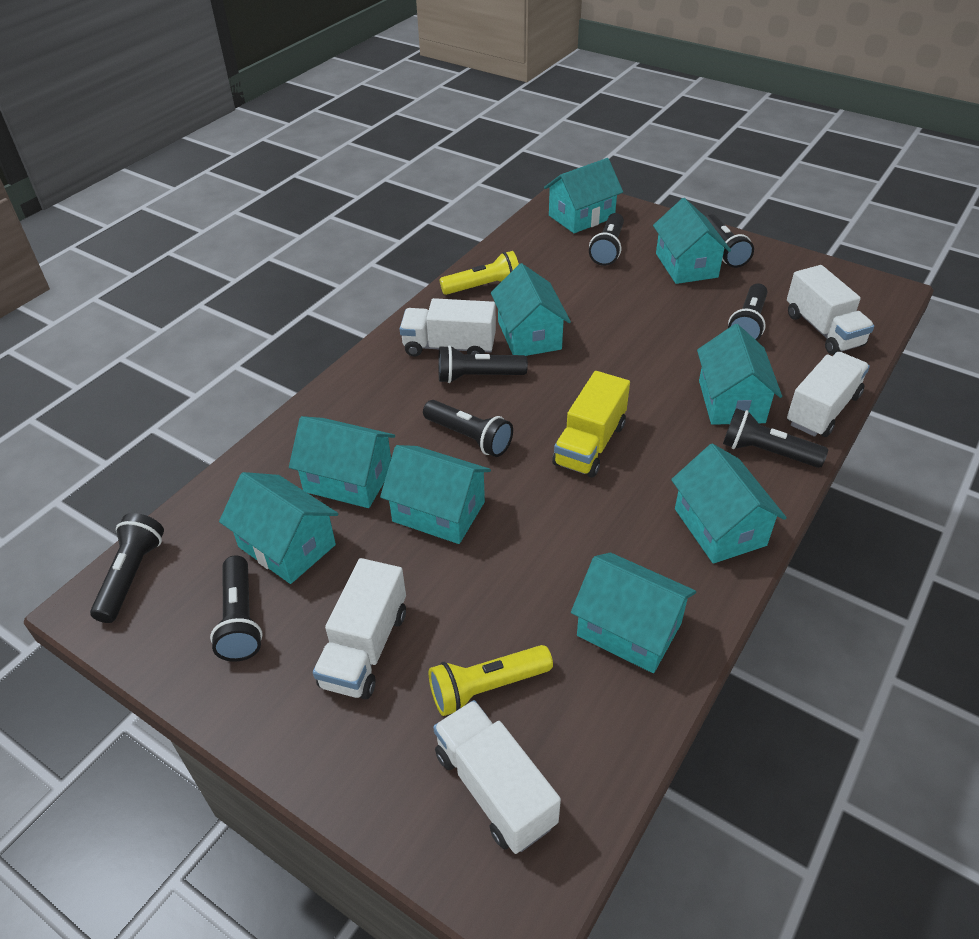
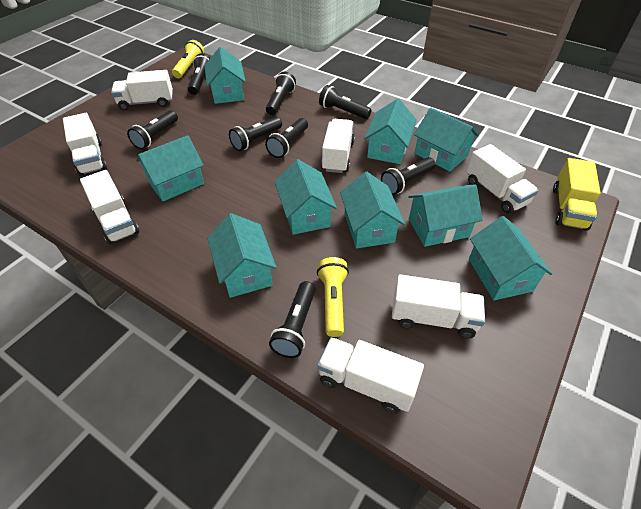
white truck: [313,558,406,699] [400,298,496,357] [433,700,561,854] [787,265,875,355] [787,352,870,437] = 5 -> [63,113,107,176] [80,170,139,244] [111,70,173,110] [317,337,424,414] [321,119,355,173] [392,274,485,338] [467,144,539,213] = 7

